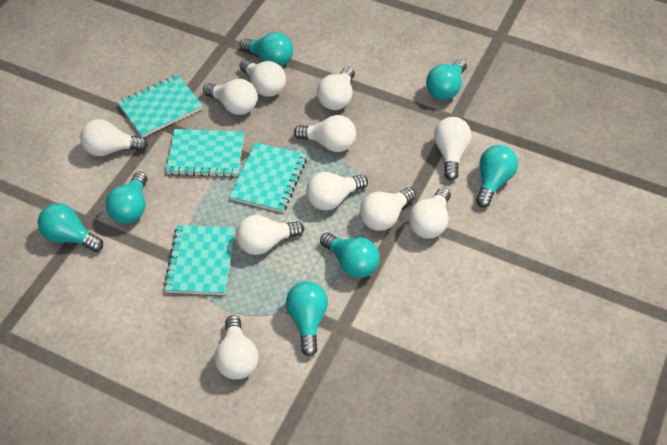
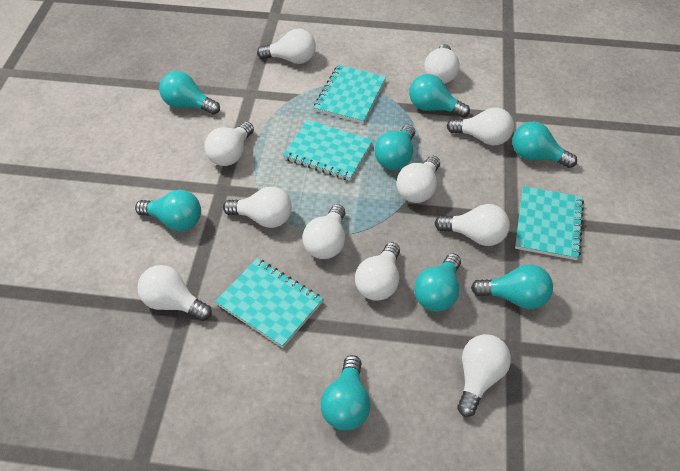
turquoise light bulb: [38,203,103,252] [106,172,147,224] [240,32,293,66] [286,281,328,357] [320,233,380,278] [426,59,467,100] [476,145,518,208] = 7 -> [135,190,201,231] [159,71,220,115] [320,355,371,430] [374,125,415,170] [409,74,470,118] [414,253,461,312] [471,264,553,309] [512,121,577,168] = 8

